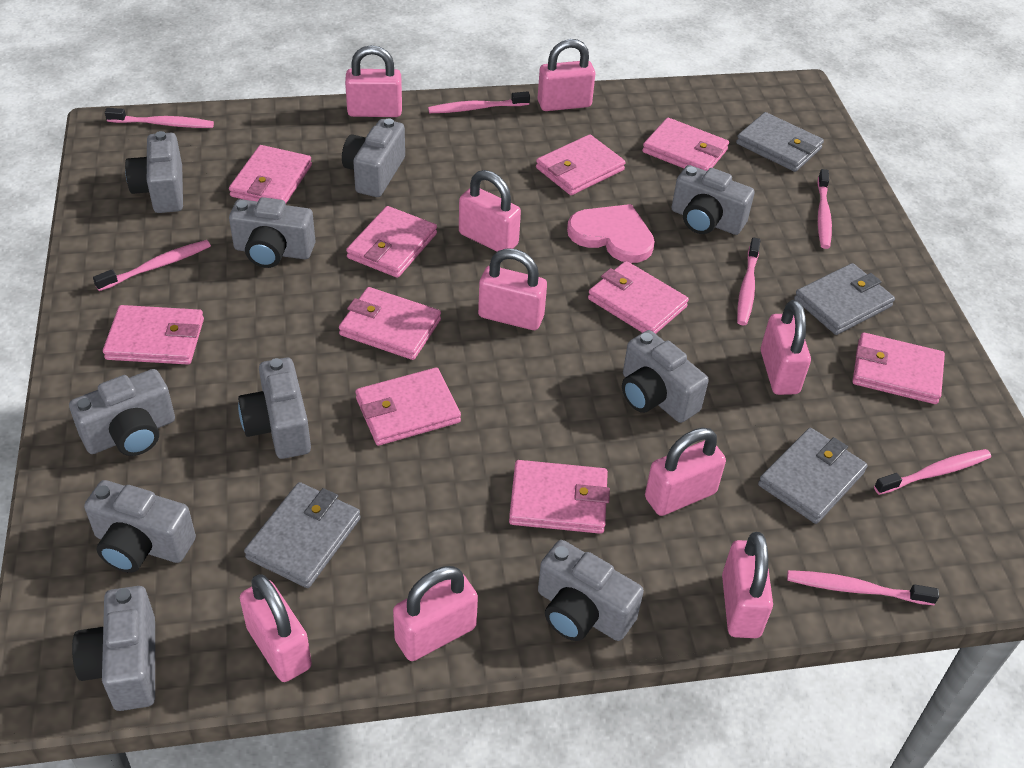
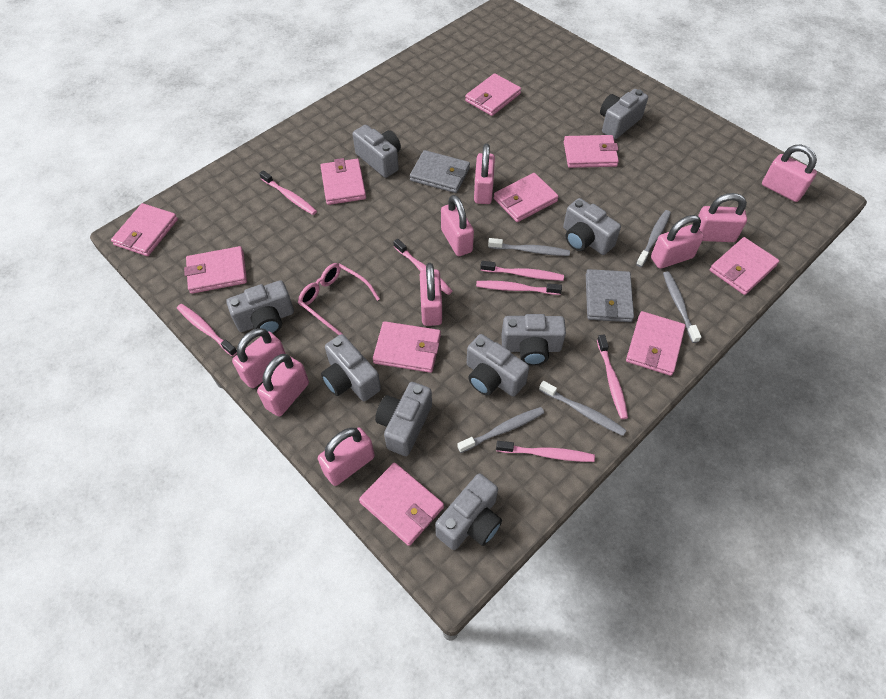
grey camera: [69,369,175,456] [72,586,155,711] [84,480,196,573] [125,131,183,213] [229,197,315,268] [238,357,311,459] [342,118,405,197] [538,540,644,641] [622,330,709,423] [672,165,755,235] = 10 -> [226,280,294,334] [321,334,381,401] [353,125,401,178] [375,382,432,456] [435,474,502,550] [467,334,529,397] [501,314,566,366] [563,198,621,255] [600,89,648,139] = 9
grey toothbrush: none = 0 -> [457,407,544,453] [488,238,570,256] [539,381,626,436] [636,210,671,267] [663,271,701,343] = 5
grey wallet: [244,482,361,588] [736,112,824,172] [758,428,868,524] [794,263,895,335] = 4 -> [410,150,470,193] [586,269,634,322] = 2
pink glasses: none = 0 -> [298,263,380,335] = 1
pink heart: [567,204,655,263] = 1 -> none = 0

